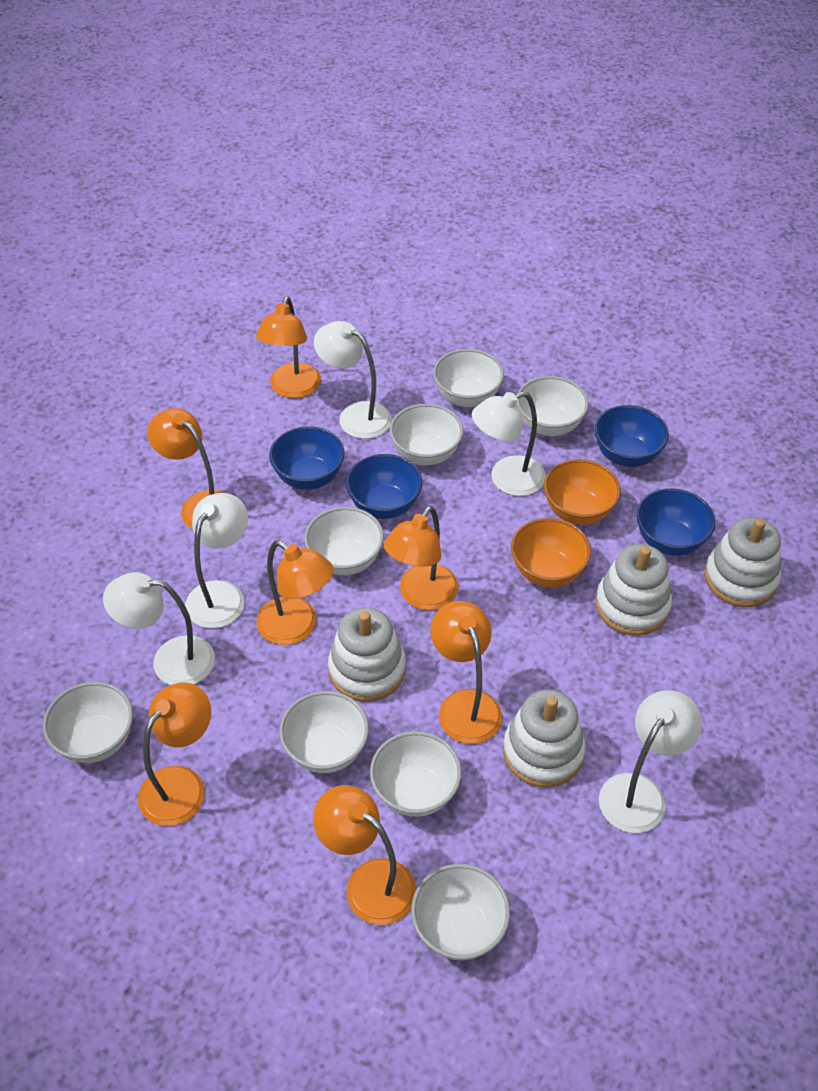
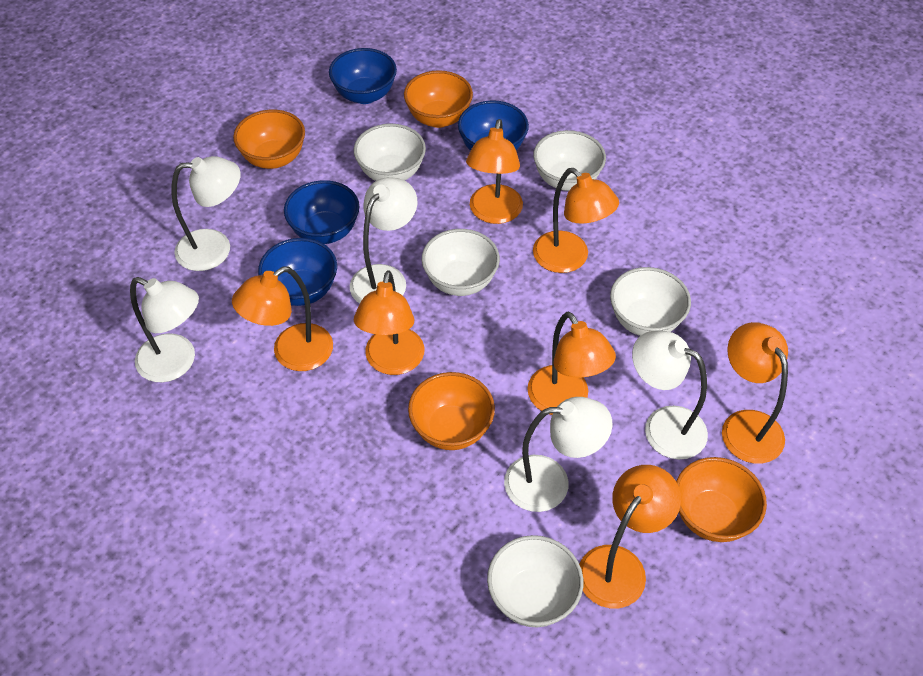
orange bowl: [511,518,591,587] [544,459,621,525] = 2 -> [233,110,305,169] [404,70,473,128] [408,372,495,450] [676,457,767,542] = 4
white bowl: [43,682,133,763] [279,691,369,773] [304,507,384,575] [370,731,462,817] [389,404,463,465] [411,864,510,960] [433,349,504,407] [516,376,589,436] = 8 -> [354,124,426,181] [422,229,500,296] [487,535,583,627] [533,130,606,191] [610,267,691,336] = 5
white stacking toy: [328,607,406,702] [503,690,586,788] [596,544,672,636] [704,517,781,607] = 4 -> none = 0

